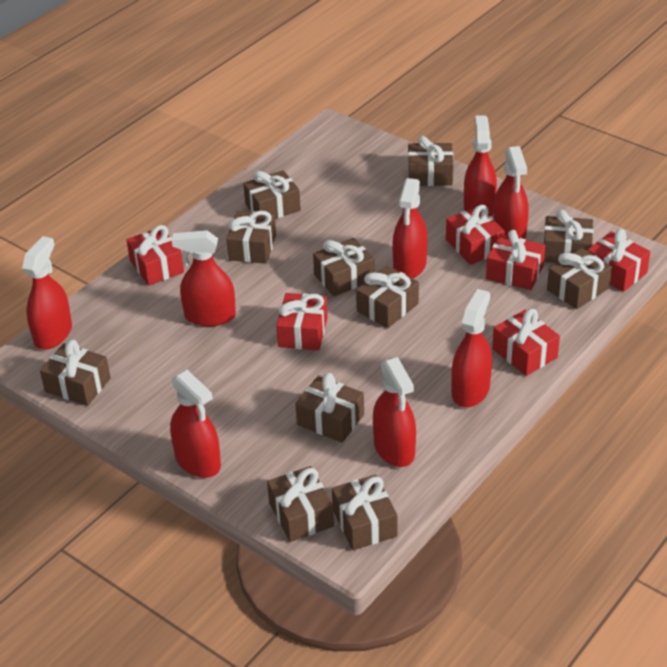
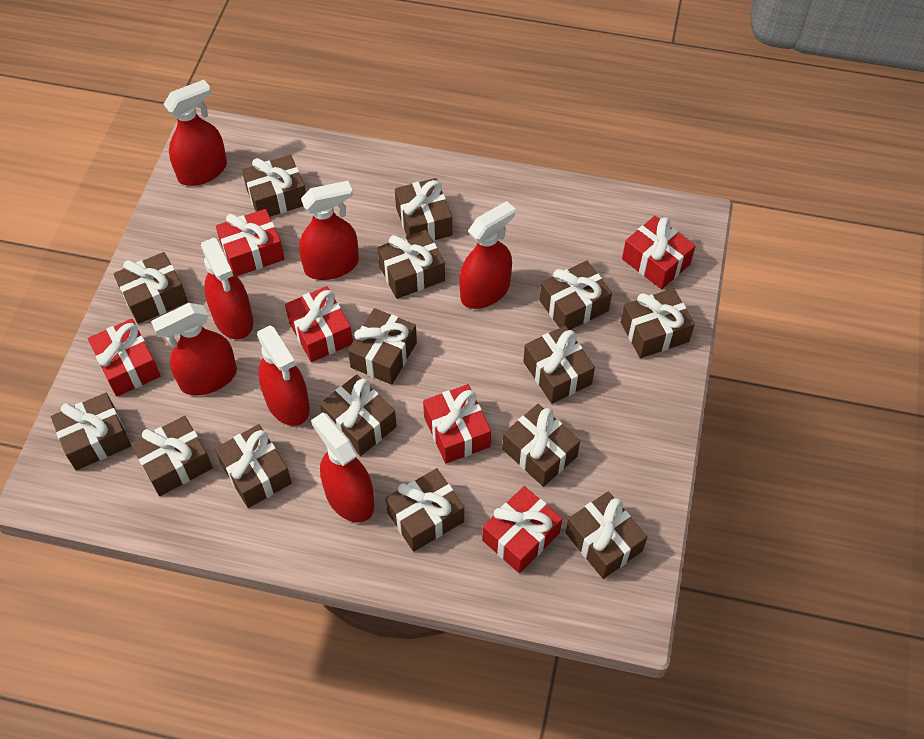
brown gift: [40,340,111,406] [226,211,276,264] [243,170,301,219] [267,466,334,542] [295,373,364,443] [313,238,374,296] [332,475,398,550] [356,266,419,328] [408,136,453,186] [543,210,594,263] [547,248,612,309] = 11 -> [51,393,131,470] [114,252,188,324] [131,416,213,496] [215,424,292,508] [242,155,306,217] [320,375,397,456] [348,308,417,385] [377,230,445,299] [386,468,464,552] [395,178,452,241] [502,404,580,487] [523,326,595,404] [540,261,612,330] [565,491,647,579] [621,288,695,358] = 15
red spray bottle: [22,236,72,350] [170,370,221,478] [172,230,236,326] [373,357,416,467] [392,178,428,279] [451,289,492,407] [464,115,497,217] [494,146,529,239] = 8 -> [151,303,237,396] [163,80,227,186] [201,238,253,339] [257,325,310,426] [299,181,359,280] [311,413,374,523] [459,201,515,309] = 7

